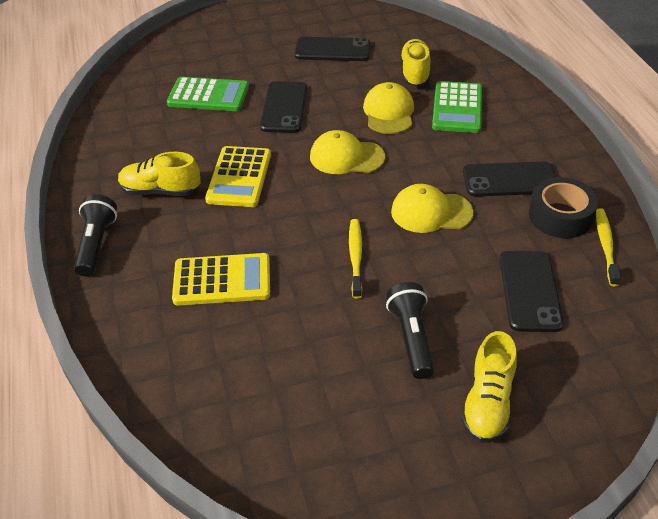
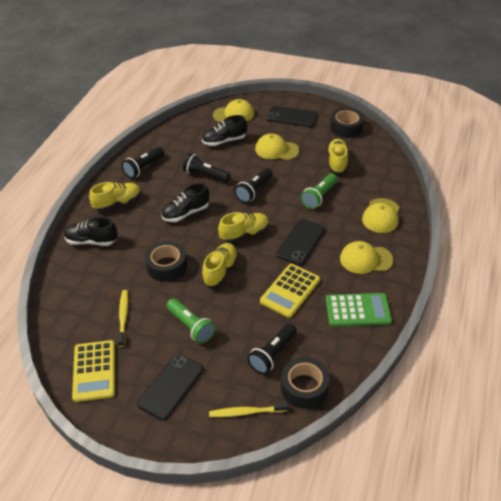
black flashlight: [74,194,117,277] [386,282,434,379] = 2 -> [122,147,164,179] [183,153,230,183] [234,168,273,203] [247,323,297,374] = 4
black phone: [260,81,307,133] [295,37,370,61] [463,161,556,197] [499,251,564,332] = 4 -> [137,354,203,420] [267,106,318,127] [277,219,325,265] = 3
black shoe: none = 0 -> [64,217,118,246] [161,183,209,222] [202,115,247,146] = 3
black tape: [529,177,598,238] = 1 -> [145,241,187,282] [281,357,330,409] [330,108,364,138] = 3
green calculator: [167,77,249,111] [432,81,482,133] = 2 -> [326,293,392,327] = 1
green flashlight: none = 0 -> [166,298,215,344] [301,173,337,209] = 2
yellow cap: [310,130,385,174] [363,82,414,134] [391,184,473,233] = 3 -> [213,99,254,122] [255,134,299,160] [340,241,393,274] [362,198,400,233] = 4
yellow shoe: [118,152,201,196] [400,39,431,87] [461,331,517,443] = 3 -> [89,182,141,211] [202,243,238,287] [218,212,269,243] [327,139,348,174] = 4

